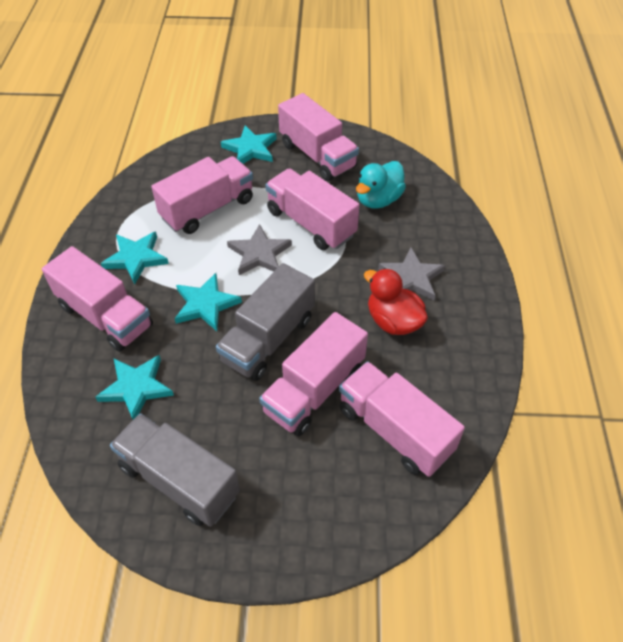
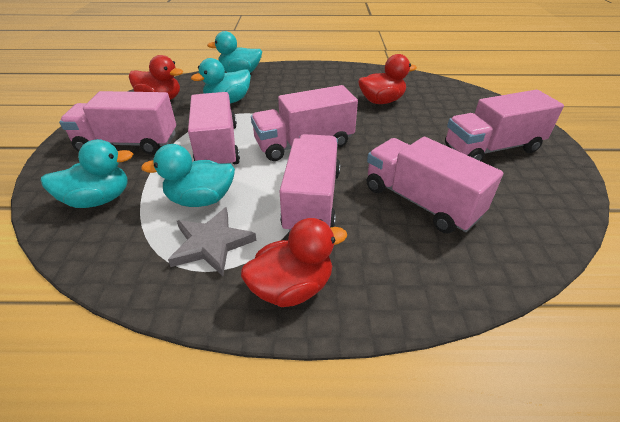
grey star: [227,224,292,275] [378,248,445,300] = 2 -> [168,207,256,276] = 1
grey truck: [110,413,240,527] [216,263,315,381] = 2 -> none = 0
red duck: [364,268,428,335] = 1 -> [129,55,183,100] [241,218,347,307] [358,54,417,104] = 3
turquoise duck: [356,161,406,209] = 1 -> [41,139,133,208] [141,144,235,207] [191,58,251,104] [207,31,262,73] = 4
turquoise star: [95,355,174,419] [101,231,169,284] [175,273,242,331] [221,125,277,164] = 4 -> none = 0

